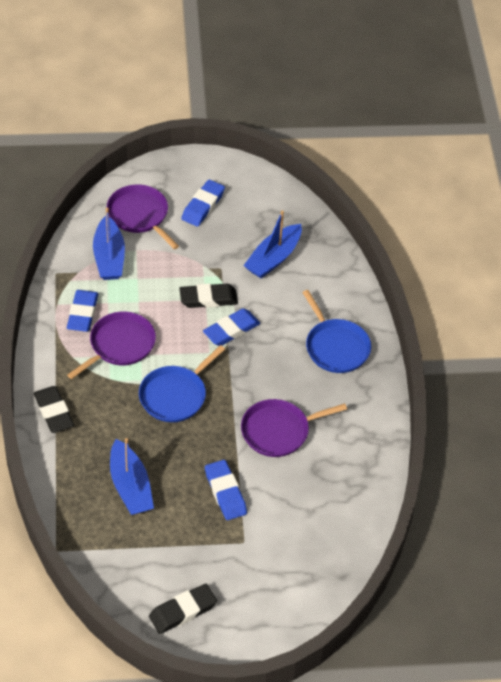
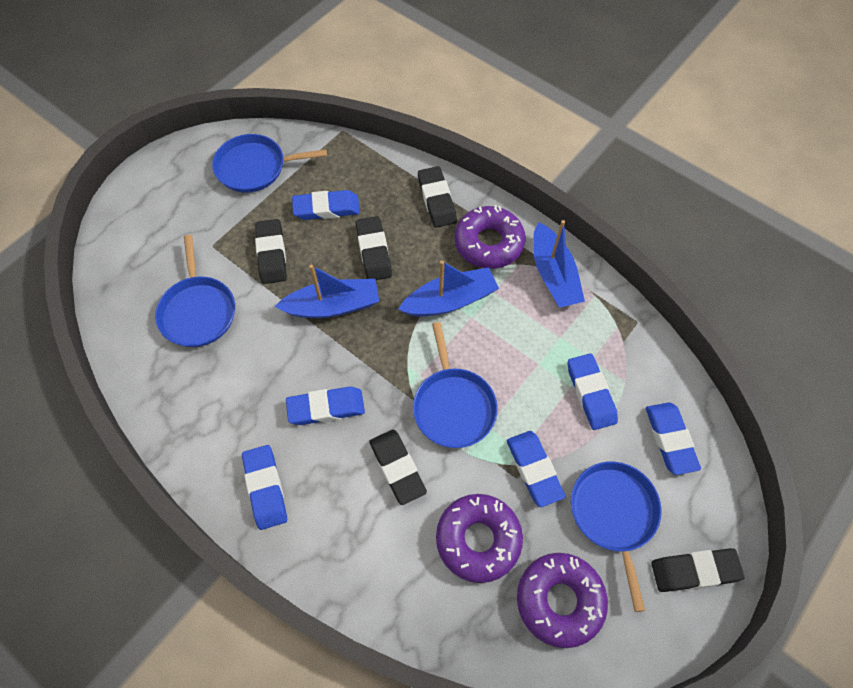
black eraser: [34,386,74,433] [149,584,217,634] [179,284,238,308] = 3 -> [255,219,287,284] [356,216,392,280] [369,429,427,505] [418,166,457,228] [651,548,744,592] = 5
blue eraser: [67,290,98,332] [181,180,225,227] [203,308,260,346] [205,460,247,520] = 4 -> [242,445,287,530] [286,387,365,425] [292,190,360,220] [507,431,566,507] [568,353,618,430] [646,402,701,475] = 6
blue pan: [139,345,225,422] [302,290,371,373] = 2 -> [155,235,235,347] [212,134,327,193] [413,322,498,448] [571,462,662,612] = 4
purple donut: none = 0 -> [436,494,523,583] [455,205,526,269] [517,553,608,648] = 3
purple pan: [67,311,156,379] [107,185,179,249] [241,399,347,457] = 3 -> none = 0

